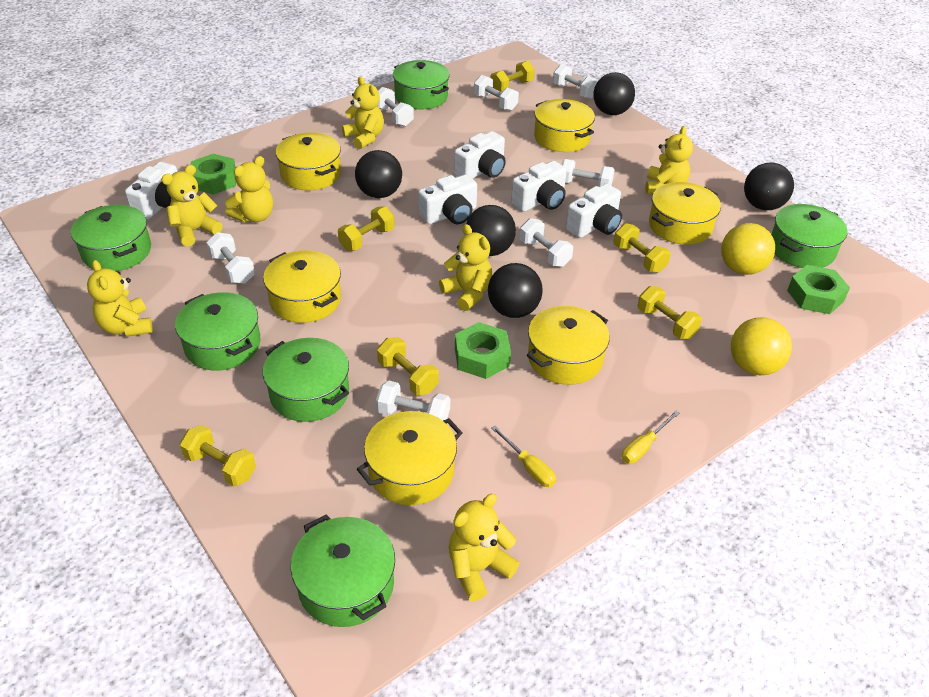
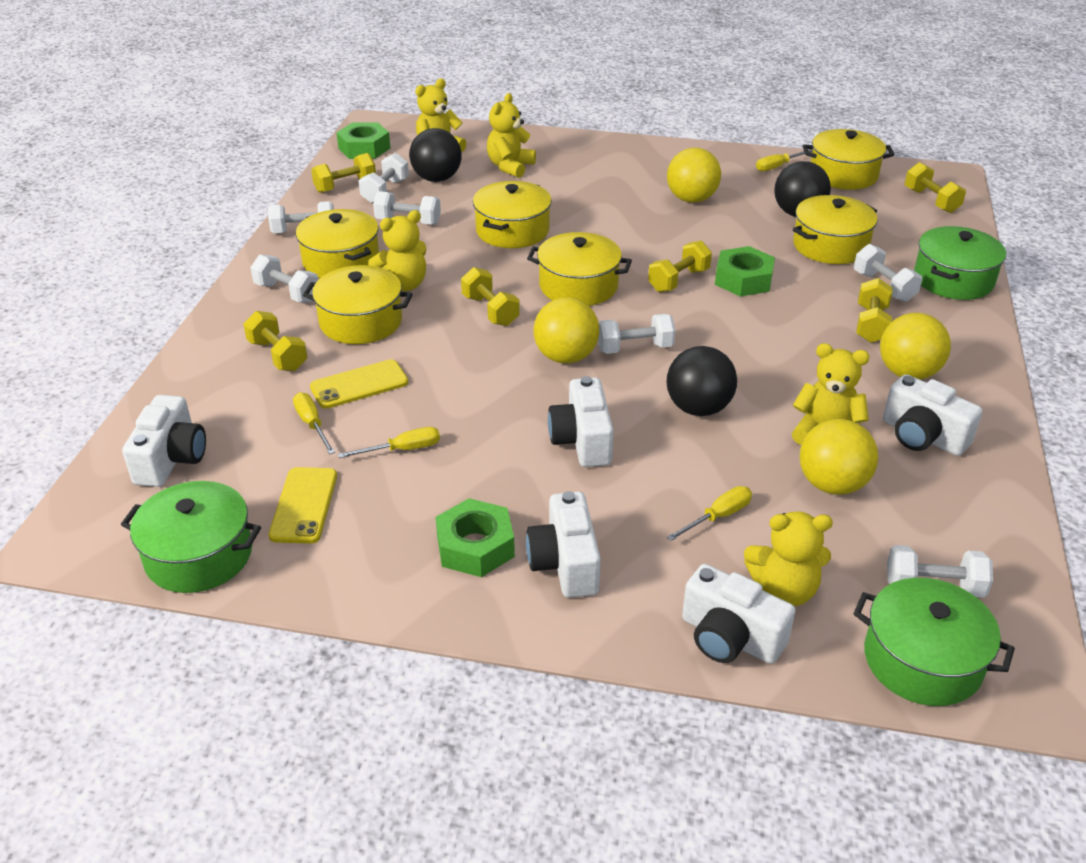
black ball: [355,150,402,198] [466,205,516,256] [488,263,543,318] [593,72,635,115] [744,163,794,210] = 5 -> [409,128,462,182] [666,346,737,416] [774,161,831,217] = 3
green pot: [71,205,151,271] [175,292,261,371] [263,338,349,422] [291,515,395,627] [393,60,450,109] [771,204,848,268] = 6 -> [121,481,261,593] [853,578,1015,706] [914,226,1006,300] = 3
yellow ball: [721,223,775,275] [731,317,792,375] = 2 -> [533,297,599,364] [667,148,721,203] [800,419,878,495] [880,313,951,380] = 4
yellow phone: none = 0 -> [269,467,337,544] [310,359,408,409] = 2
yellow screwdriver: [491,426,556,487] [622,410,680,464] = 2 -> [293,392,335,454] [338,427,440,458] [666,486,752,541] [756,149,813,171] = 4
yellow teddy bear: [87,260,153,337] [161,165,222,246] [225,156,273,223] [342,77,384,149] [439,224,492,311] [448,494,519,601] [645,126,693,194] = 7 -> [368,210,426,291] [415,78,467,152] [487,93,536,178] [744,511,833,606] [792,343,870,445] = 5

